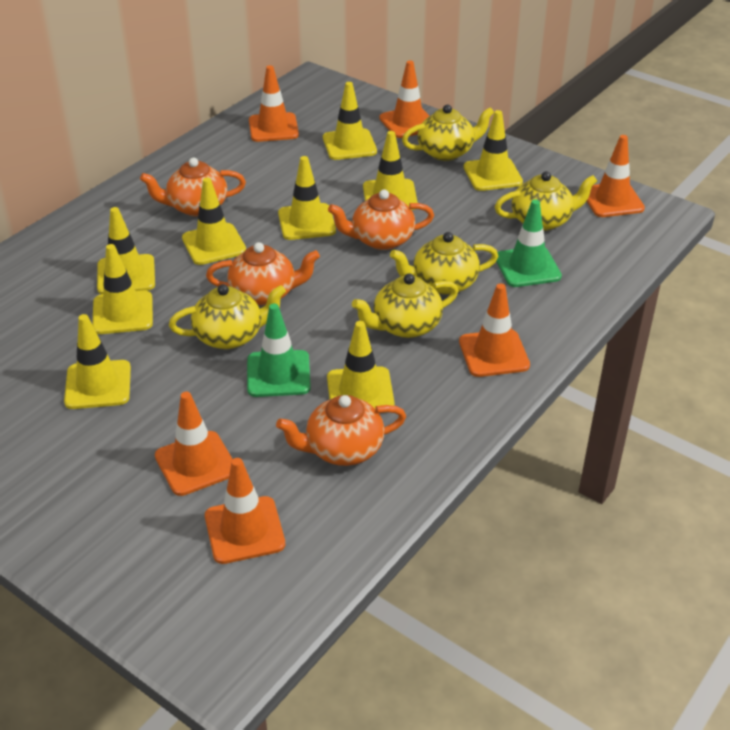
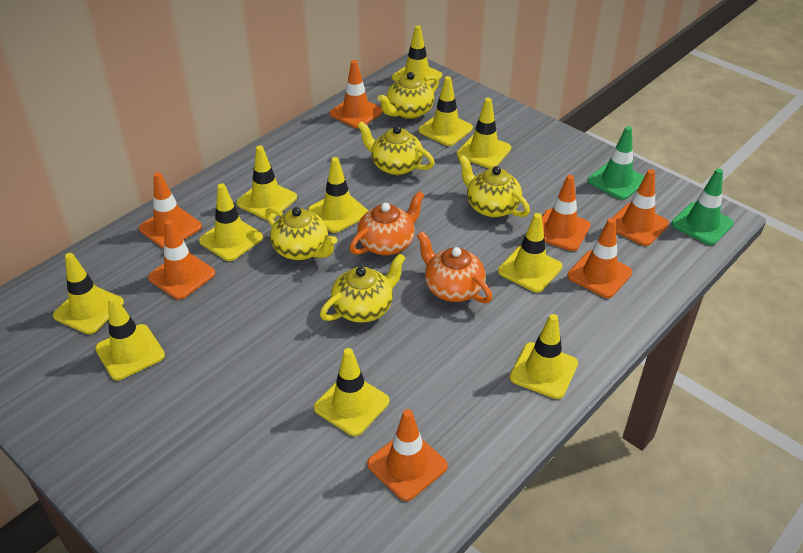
orange teapot: [140,158,246,217] [206,242,320,305] [276,395,406,466] [328,189,434,250] = 4 -> [349,191,424,255] [417,231,492,303] = 2
orange traffic cone: [155,392,233,496] [205,458,285,564] [249,65,299,142] [379,60,429,138] [459,283,530,377] [587,135,645,217] = 6 -> [139,172,202,249] [148,219,215,300] [329,60,383,128] [367,409,448,501] [542,175,591,251] [567,218,633,298] [612,169,669,246] = 7
yellow traffic cone: [64,314,131,409] [92,244,153,334] [97,207,155,294] [182,177,246,265] [278,156,336,240] [323,82,377,160] [327,321,395,413] [363,131,418,210] [464,110,523,191] = 9 -> [53,253,124,334] [95,295,165,380] [199,183,263,261] [236,145,297,220] [308,157,368,233] [314,348,389,436] [392,25,442,85] [419,76,473,146] [457,98,511,169] [498,213,562,293] [510,314,578,399] = 11

